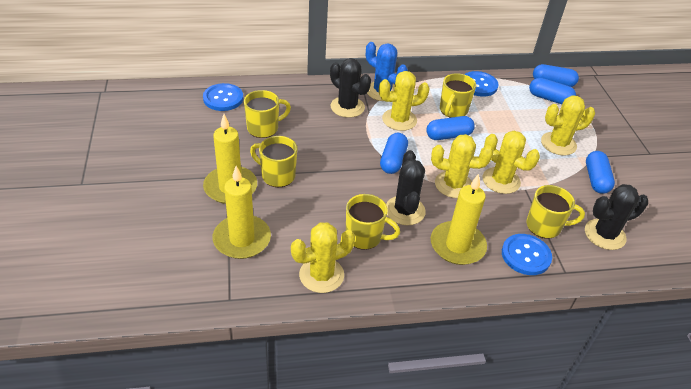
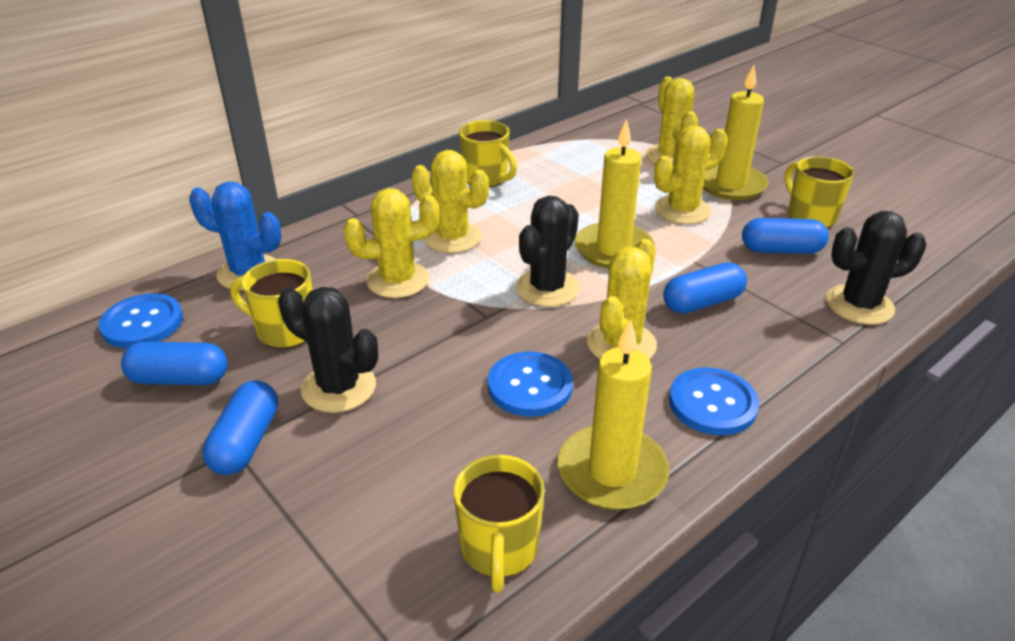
blue capsule: [380,133,408,174] [426,116,475,140] [529,78,576,104] [533,64,579,87] [586,151,615,194] = 5 -> [121,342,228,385] [202,381,278,475] [663,262,747,314] [742,218,829,254] = 4
yellow mug: [244,90,291,138] [250,136,297,187] [346,194,400,250] [440,73,476,118] [526,185,585,239] = 5 -> [231,259,312,349] [453,455,545,592] [459,120,517,187] [784,156,854,228] = 4

